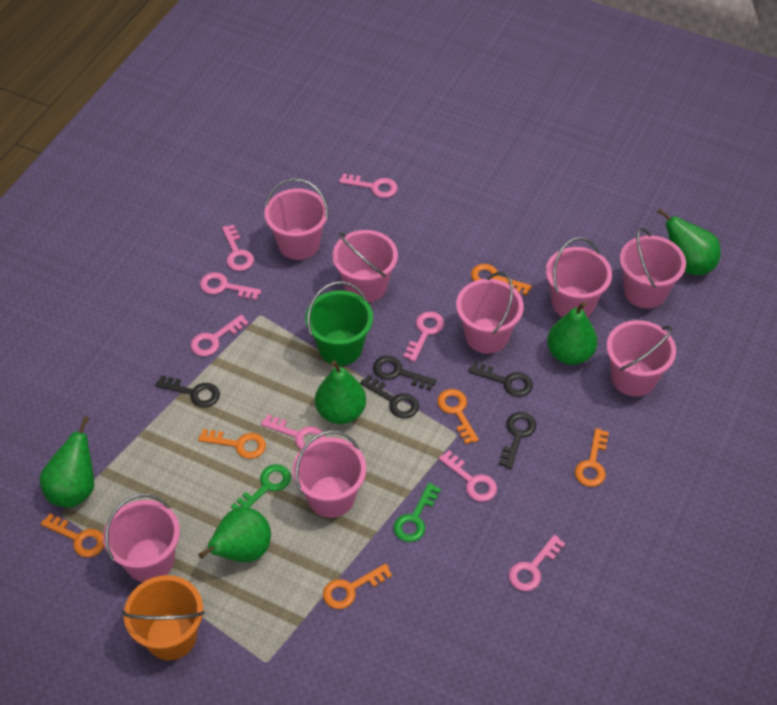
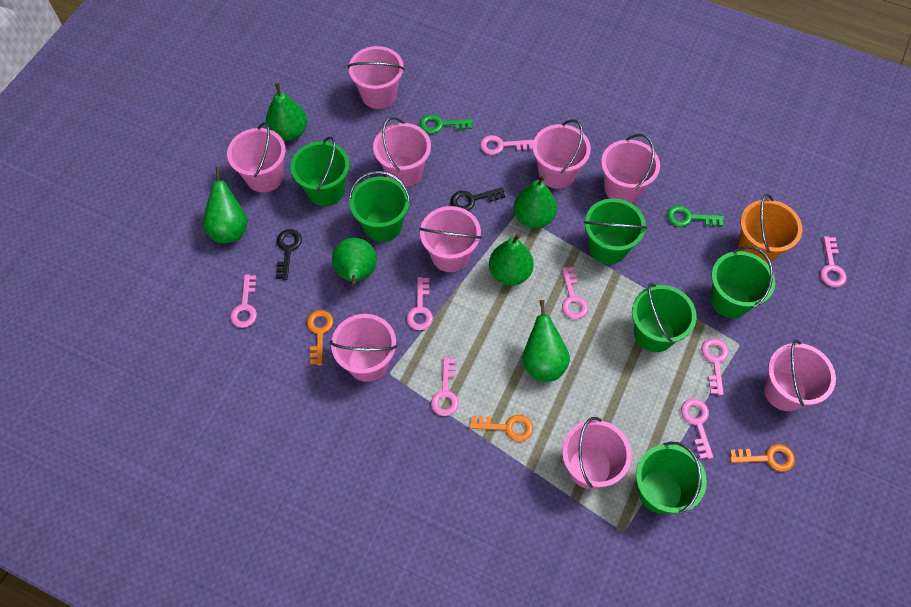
black key: [155,375,220,407] [360,375,419,419] [373,356,437,391] [468,361,533,397] [498,412,536,469] = 5 -> [276,229,302,280] [450,187,505,211] = 2
green bucket: [305,281,373,366] = 1 -> [291,136,349,206] [349,171,411,242] [583,198,647,264] [632,283,696,352] [636,442,707,515] [710,246,775,318] = 6
green pear: [40,416,94,508] [198,507,271,562] [315,360,366,424] [547,302,597,365] [657,209,721,275] = 5 -> [203,167,248,243] [266,83,307,141] [332,238,377,287] [489,233,534,285] [514,175,557,228] [522,300,570,382] = 6
orange key: [41,513,104,557] [198,429,266,459] [323,563,392,609] [437,389,479,444] [471,264,532,296] [575,428,609,487] = 6 -> [307,310,333,365] [469,415,533,441] [730,444,795,472] = 3
pink bucket: [103,494,180,582] [264,178,328,260] [293,430,366,518] [332,230,398,303] [456,272,524,354] [546,237,612,317] [607,320,676,397] [620,228,686,309] = 8 -> [227,122,286,193] [330,314,397,382] [347,46,405,109] [373,117,431,187] [419,206,482,272] [533,119,591,189] [562,417,632,489] [601,134,660,203] [764,339,836,411] = 9

